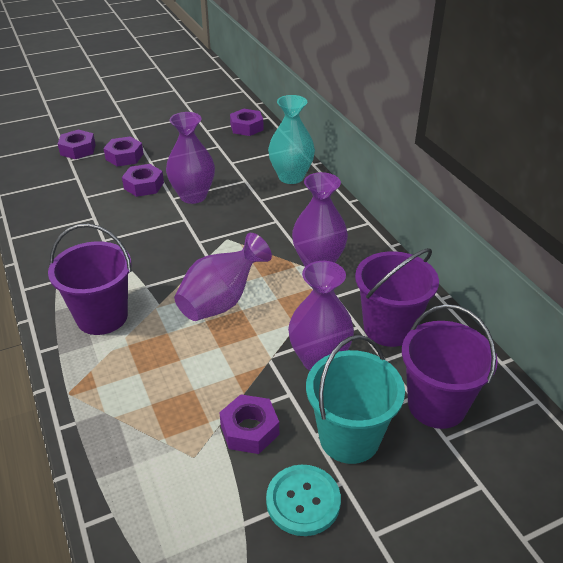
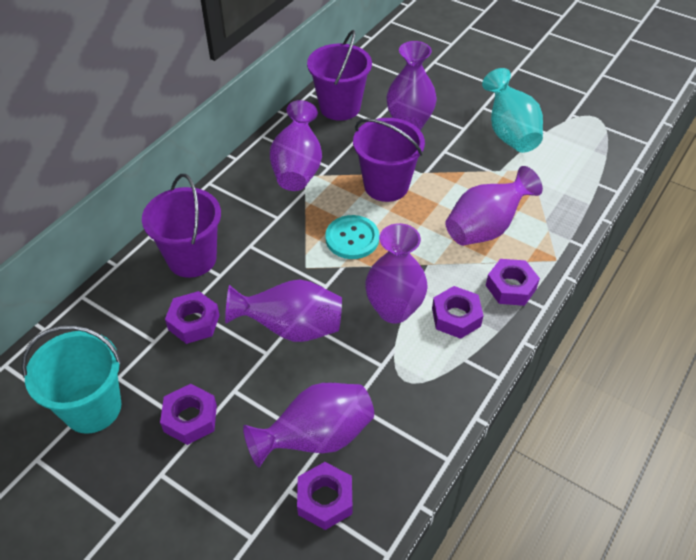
purple vase: [166,112,215,204] [174,233,272,321] [288,261,354,370] [292,172,348,267] = 4 -> [225,279,342,342] [243,383,374,468] [270,100,322,191] [365,223,428,323] [387,41,437,130] [445,166,543,246] = 6

